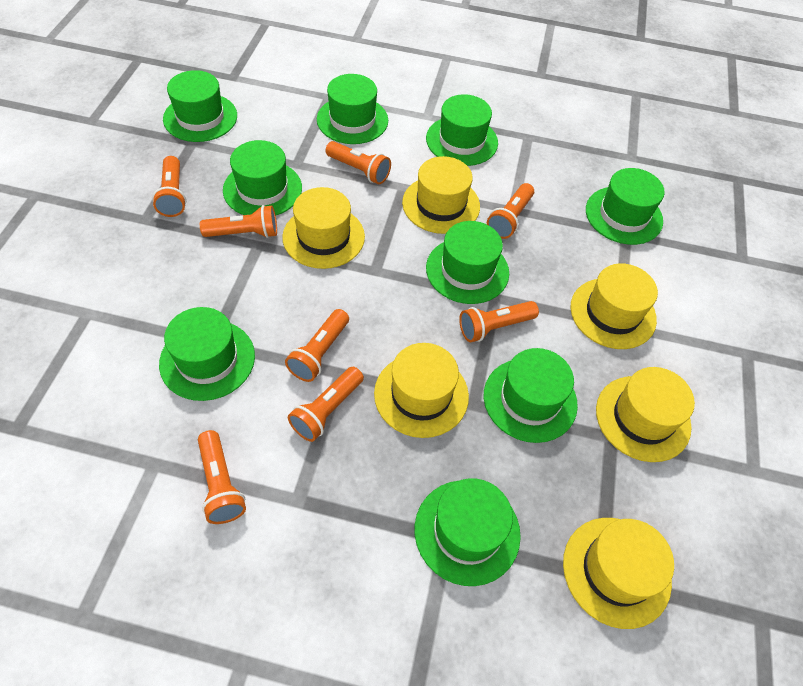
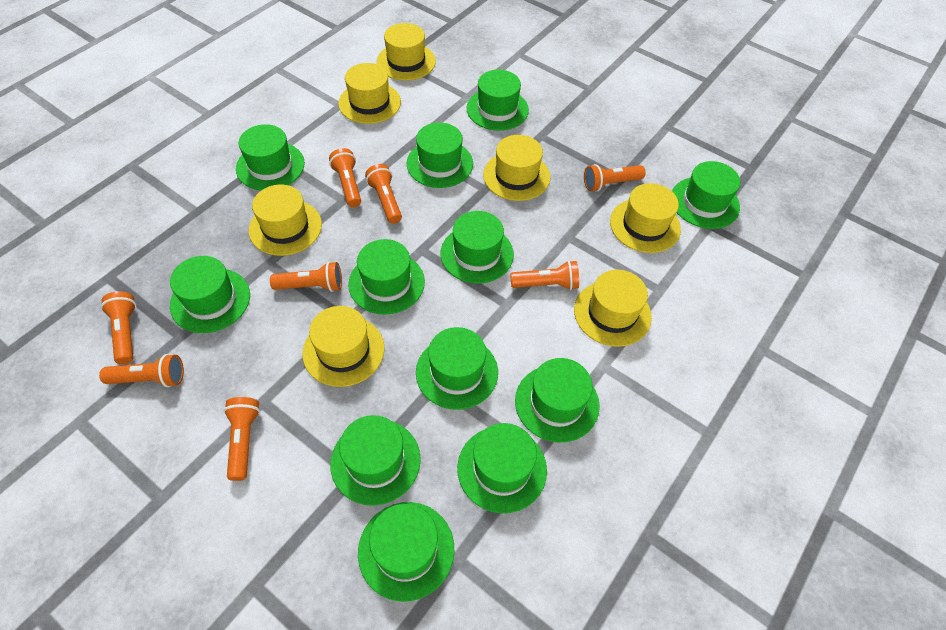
green hat: [159,307,255,401] [163,70,237,142] [223,140,302,215] [317,74,388,144] [415,478,521,586] [426,94,498,166] [426,221,509,304] [484,348,578,443] [586,168,665,245] = 9 -> [170,256,250,333] [236,124,305,190] [330,415,421,506] [348,239,425,315] [358,502,454,602] [407,122,473,188] [416,327,498,410] [440,211,514,283] [457,423,547,513] [467,70,529,131] [515,358,600,443] [672,161,740,229] = 12
yellow hat: [282,187,365,269] [374,343,469,438] [402,156,480,234] [563,518,674,629] [570,263,658,349] [596,367,695,462] = 6 -> [249,185,322,256] [302,306,385,387] [338,63,401,124] [377,23,436,81] [483,135,550,201] [574,270,652,347] [610,183,681,253] = 7

